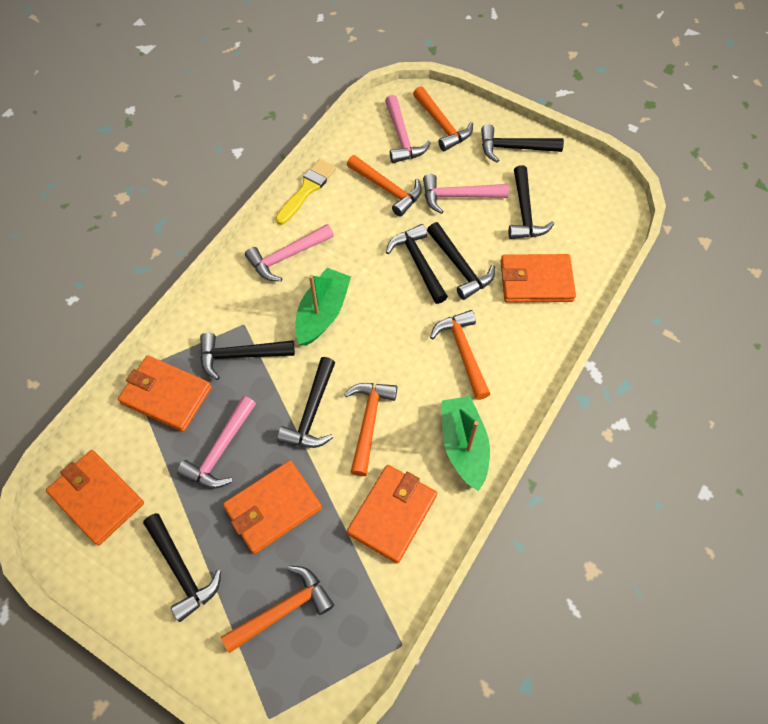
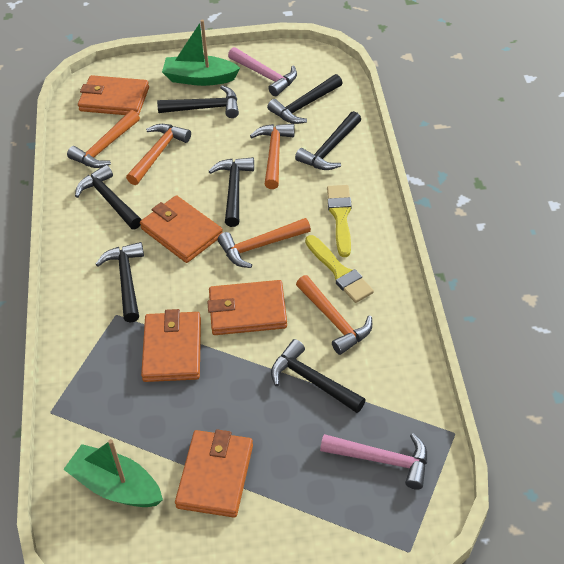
pink hammer: [177,396,256,489] [245,224,334,281] [385,95,431,163] [423,174,509,214] = 4 -> [228,47,297,96] [320,433,427,490] = 2
yellow brush: [275,159,336,225] = 1 -> [305,235,374,303] [327,185,352,257] = 2

